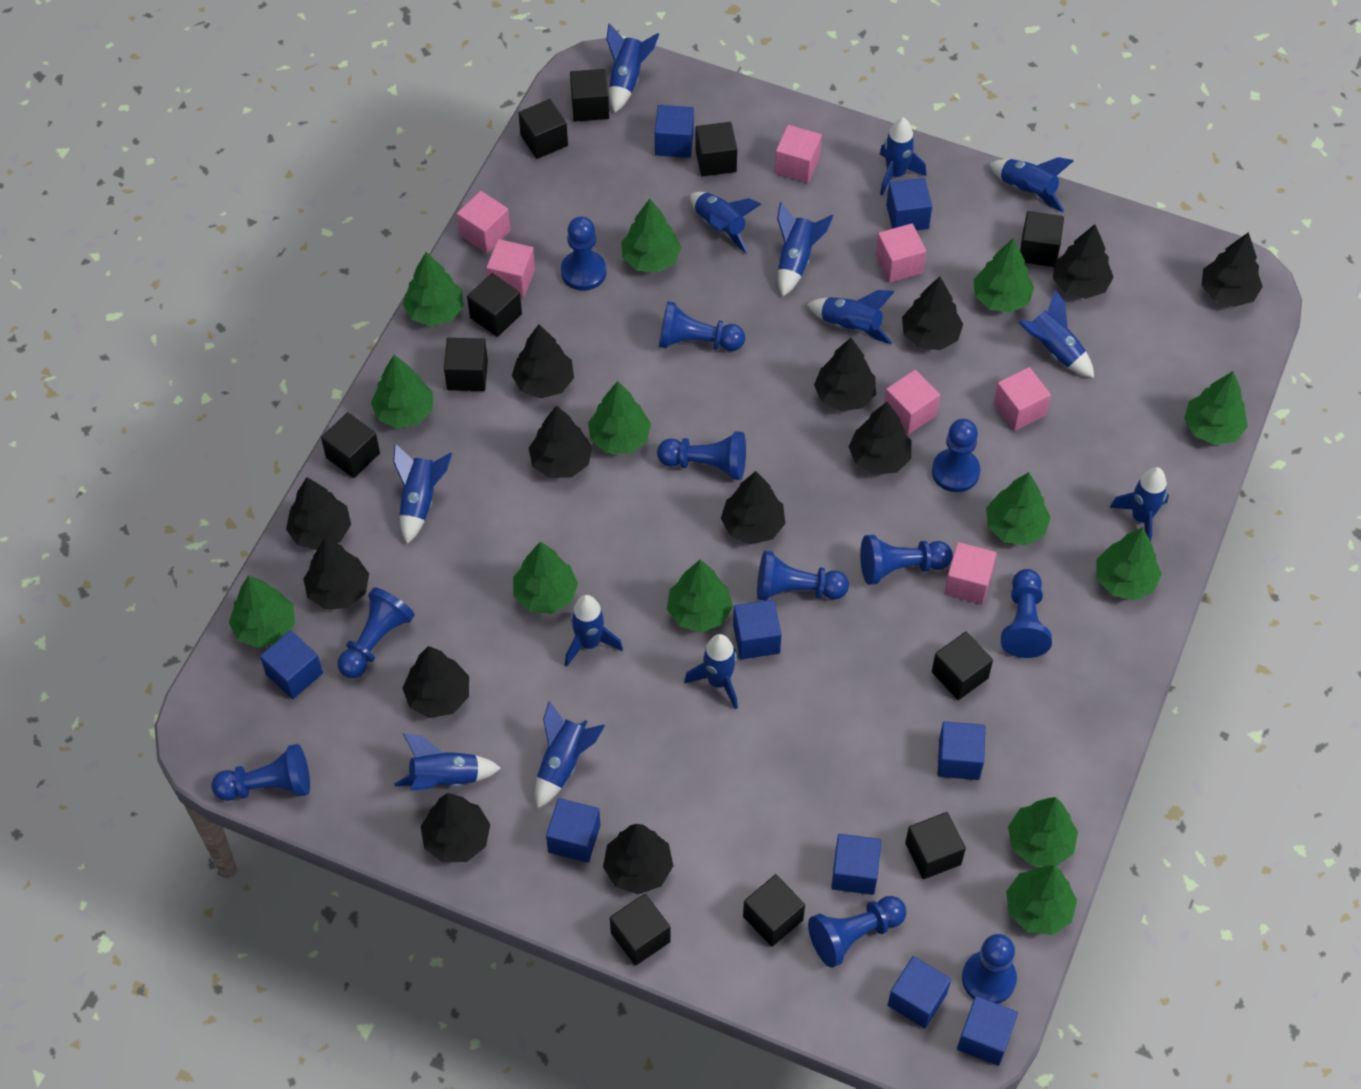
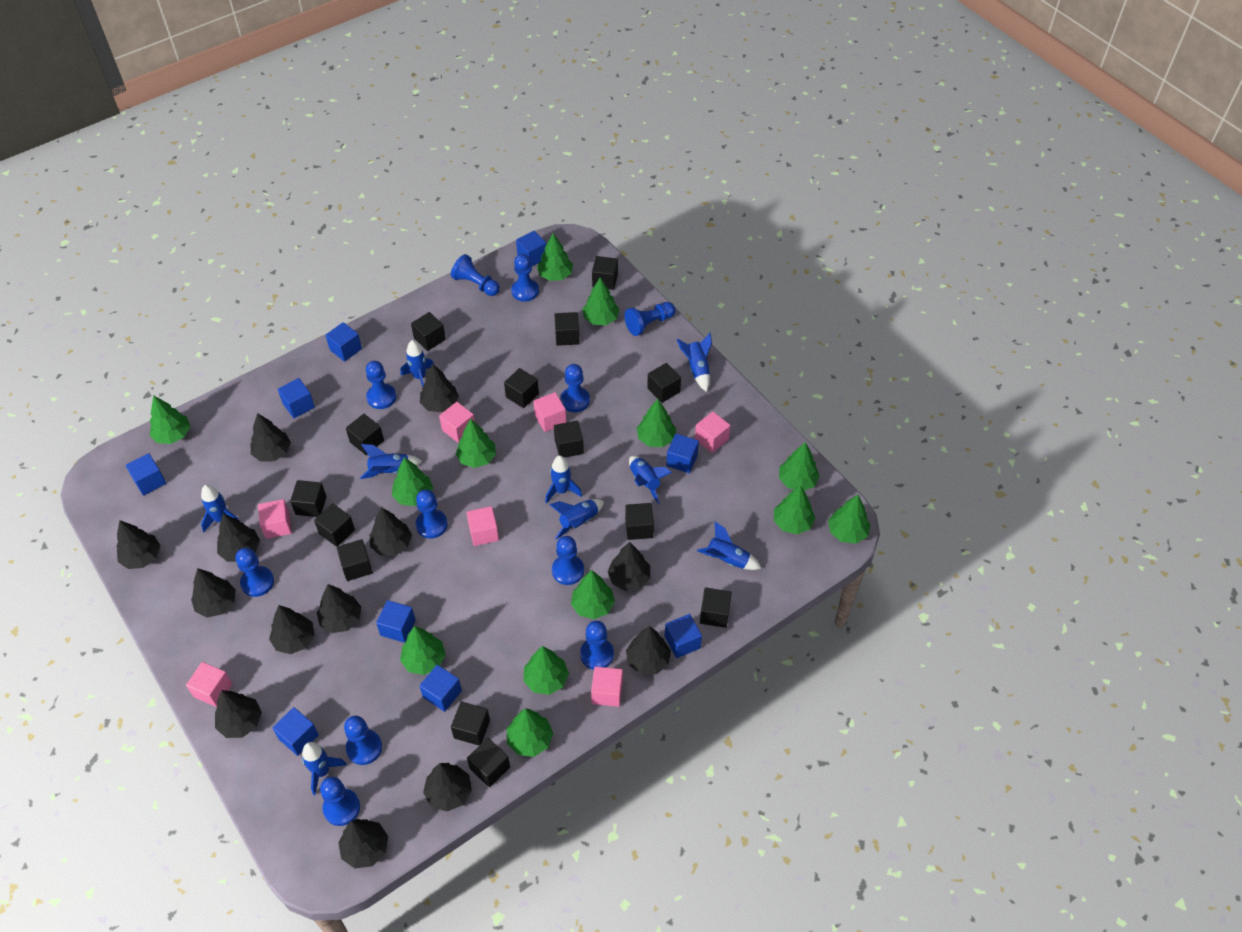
black cube: [321,412,380,478] [444,338,488,391] [467,273,522,337] [519,99,568,159] [570,69,609,121] [610,894,671,966] [695,122,737,176] [743,874,805,947] [905,812,966,879] [932,632,993,700] [1020,211,1064,267] = 11 -> [290,480,327,517] [314,503,355,547] [337,539,373,581] [346,414,384,455] [411,312,446,351] [451,701,490,745] [467,738,510,787] [504,368,539,408] [554,312,580,346] [554,421,584,458] [592,256,618,290] [625,503,654,540] [647,363,681,403] [700,588,732,628] = 14
blue rocket: [393,444,452,544] [395,733,501,791] [535,701,605,809] [565,595,623,666] [606,23,659,113] [684,634,738,709] [690,192,761,254] [777,202,833,297] [807,290,895,344] [880,117,926,195] [989,157,1074,212] [1019,289,1094,378] [1110,467,1169,542] = 13 -> [201,485,241,532] [302,742,347,795] [360,444,422,479] [400,340,434,387] [545,456,582,504] [549,499,604,539] [629,456,672,504] [677,333,712,392] [697,522,762,570] = 9

